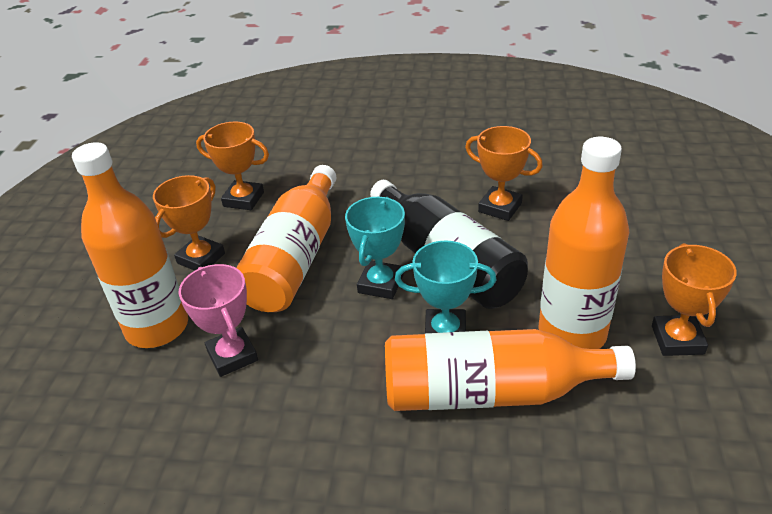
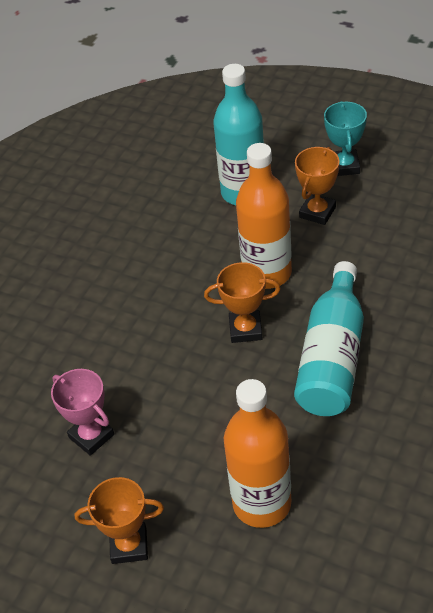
black bottle: [370,180,528,309] = 1 -> none = 0
orange bottle: [72,142,188,348] [236,165,337,312] [385,329,636,411] [539,137,629,349] = 4 -> [224,379,291,528] [236,143,292,289] = 2
orange trophy: [153,175,225,271] [196,122,269,210] [465,126,543,221] [652,243,737,356] = 4 -> [75,477,164,564] [204,262,280,343] [295,147,340,225] = 3
turquoise bottle: none = 0 -> [213,64,264,205] [294,261,364,416] = 2
turquoise trophy: [345,197,405,299] [395,241,497,333] = 2 -> [324,101,367,176] = 1

